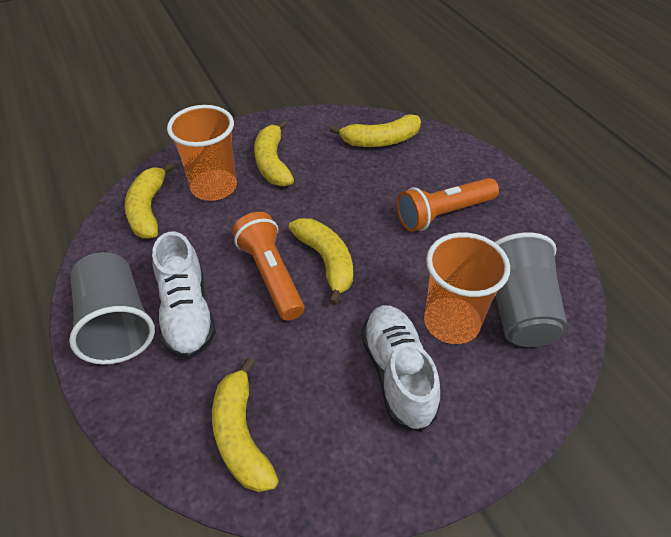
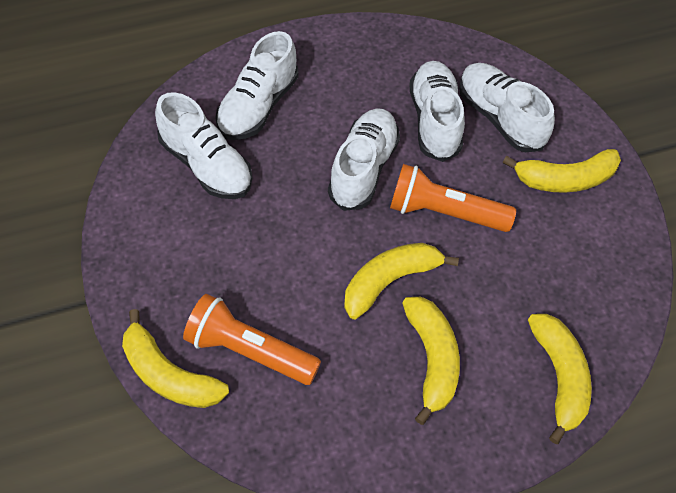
grey cup: [69,252,155,365] [495,232,568,347] = 2 -> none = 0
orange cup: [167,105,237,201] [424,232,510,344] = 2 -> none = 0
white shoe: [152,231,216,359] [361,305,440,432] = 2 -> [155,92,252,199] [215,31,299,140] [328,108,400,211] [409,61,465,162] [459,63,555,152] = 5

